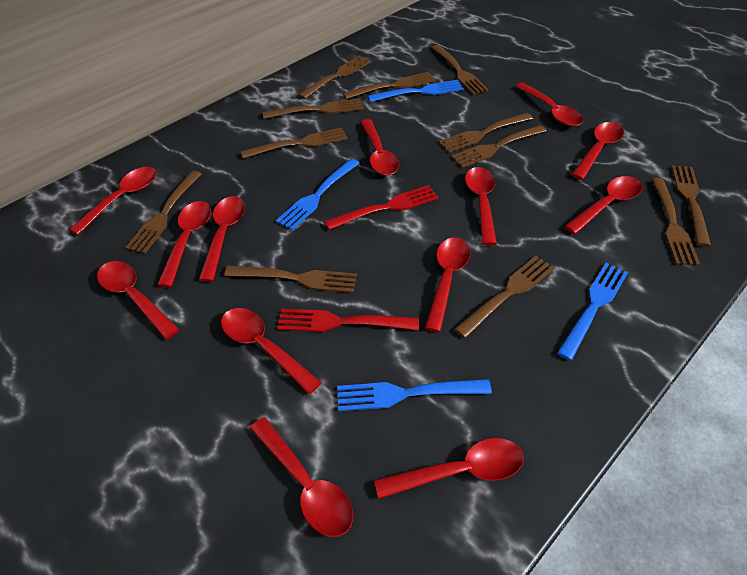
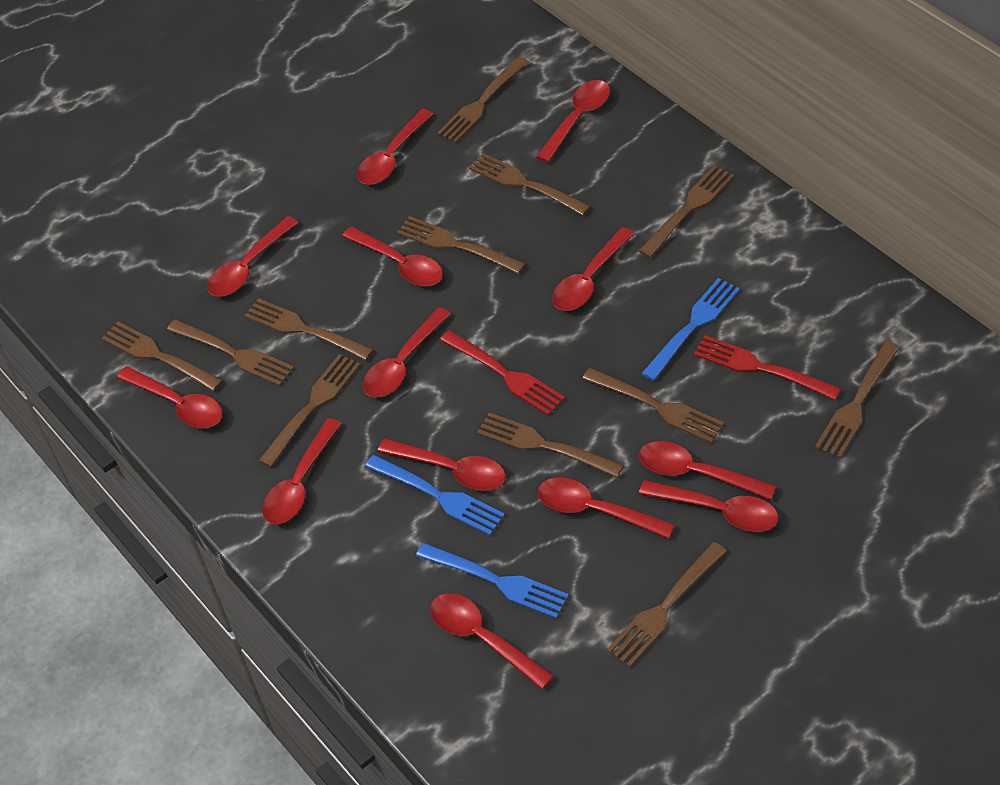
blue fork: [276,158,360,230] [337,379,492,411] [368,80,464,102] [557,263,628,361] = 4 -> [365,455,505,535] [416,543,569,619] [641,278,740,381] = 3

